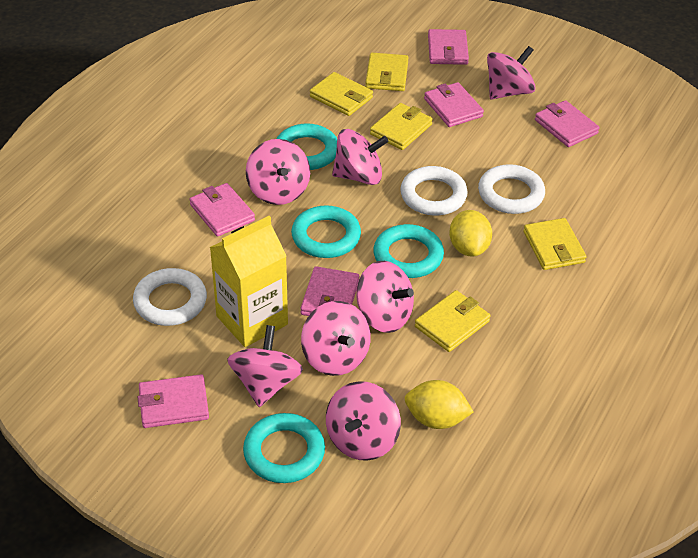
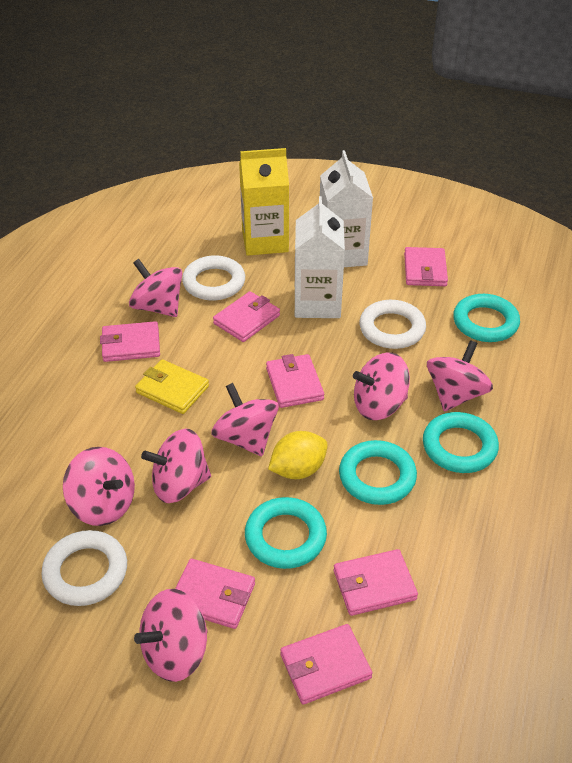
pink wallet: [138,374,209,428] [190,183,255,237] [300,266,359,316] [424,82,484,127] [428,29,469,65] [535,100,600,147] = 6 -> [100,321,160,362] [175,558,255,629] [213,291,280,342] [266,354,324,408] [280,624,372,704] [334,549,418,616] [404,247,448,286] = 7
white carton: none = 0 -> [294,196,345,318] [320,150,373,267] = 2
yellow lemon: [404,380,474,429] [449,210,492,257] = 2 -> [268,431,328,479] = 1
yellow wallet: [310,72,373,116] [365,53,409,91] [370,103,433,150] [415,290,490,352] [523,218,586,270] = 5 -> [135,359,209,414] = 1

